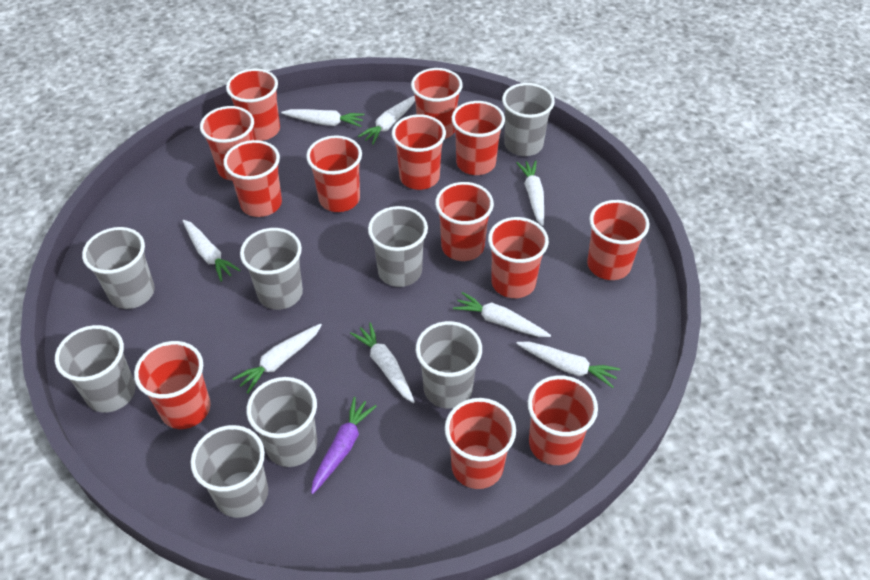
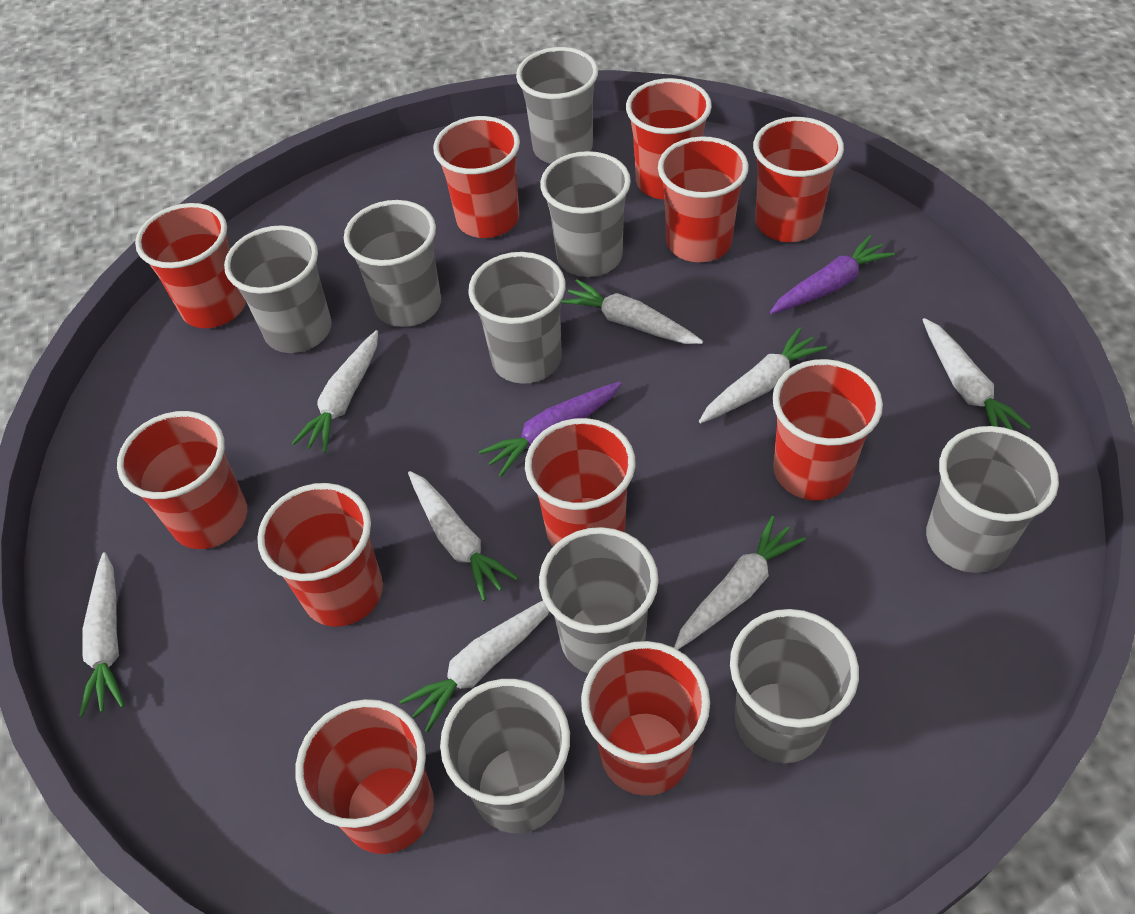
grey cup: [55,325,136,413] [82,227,155,309] [191,425,268,518] [240,228,303,310] [246,377,317,467] [368,206,428,287] [416,321,482,408] [502,83,555,156] = 8 -> [224,225,332,353] [344,200,441,327] [440,679,570,833] [468,252,566,384] [516,47,598,164] [539,527,659,673] [540,151,631,277] [730,609,859,763] [926,426,1059,573] = 9
purple carrot: [311,397,377,494] = 1 -> [479,382,622,477] [770,235,895,314] = 2
red cup: [134,341,211,429] [200,106,254,181] [224,140,282,217] [226,69,280,141] [306,135,362,212] [392,114,446,190] [411,68,463,139] [435,182,494,261] [445,398,516,489] [452,101,505,175] [488,217,549,298] [528,375,598,465] [587,200,649,280] = 13 -> [117,411,247,549] [135,203,246,328] [257,483,383,627] [296,699,434,854] [433,116,520,238] [525,418,635,546] [581,641,710,796] [626,78,712,200] [658,136,749,262] [753,117,844,242] [772,359,883,500] = 11

